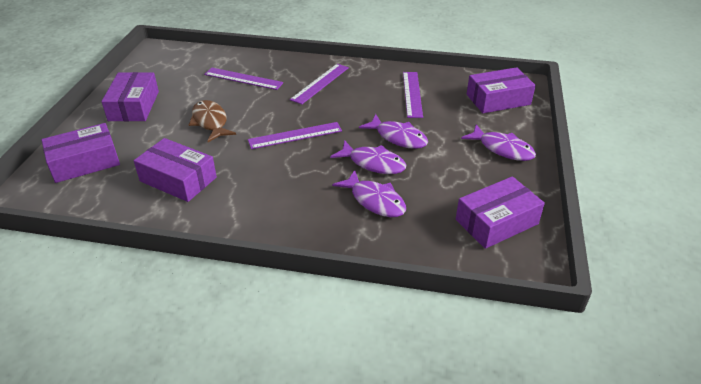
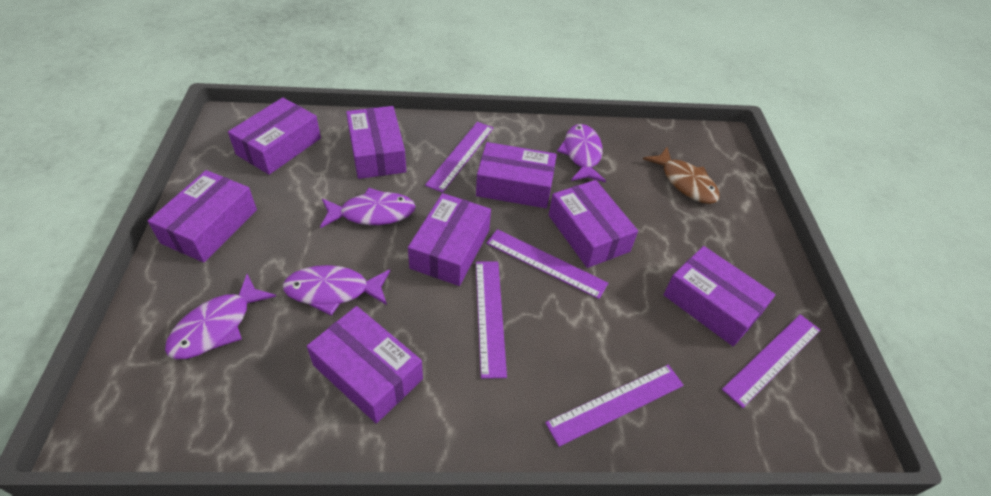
purple box: [41,123,120,183] [101,72,159,121] [134,138,217,202] [456,176,545,249] [467,67,536,113] = 5 -> [148,170,257,263] [228,97,321,175] [307,306,423,423] [346,106,406,179] [408,193,491,286] [476,142,557,208] [549,180,638,268] [663,246,776,346] = 8
purple ruler: [204,68,283,90] [248,122,342,149] [290,64,349,104] [403,72,423,118] = 4 -> [425,122,493,193] [476,262,507,379] [486,229,608,299] [545,365,684,447] [722,314,820,408] = 5

